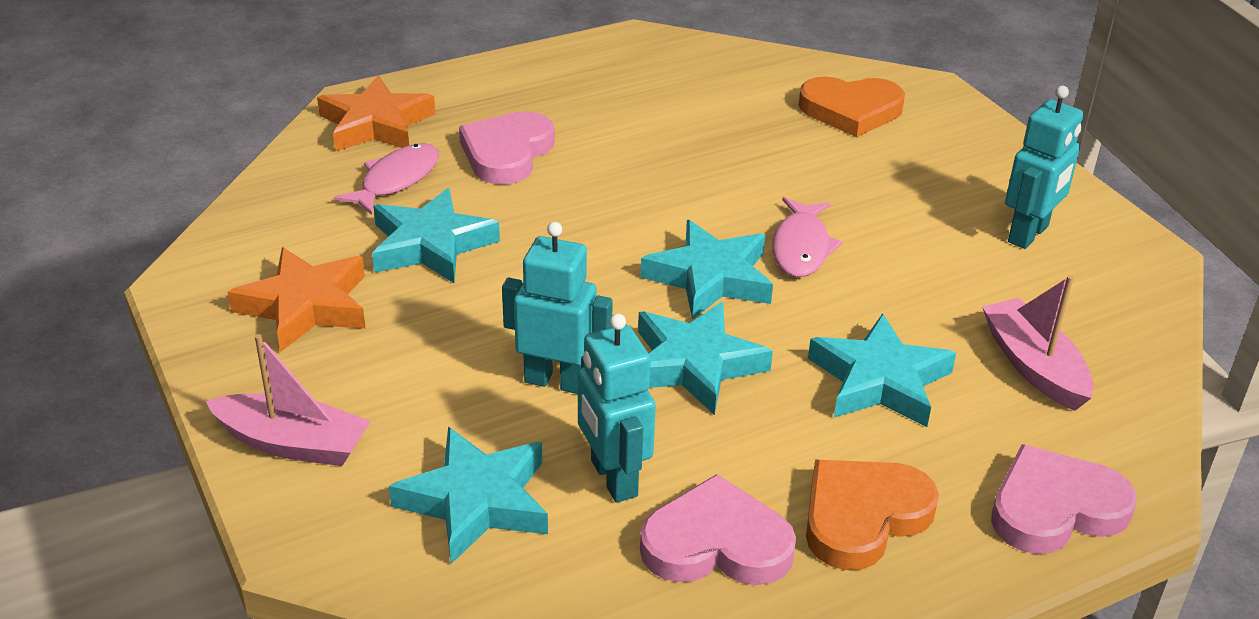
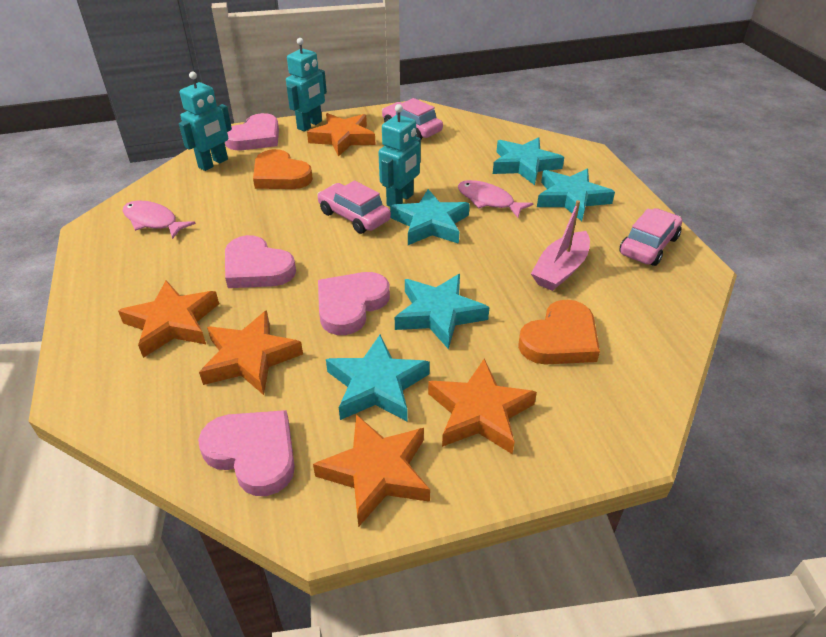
orange star: [228,247,366,352] [317,76,435,152] = 2 -> [118,280,219,358] [199,310,303,395] [307,113,375,157] [313,414,430,527] [428,358,537,454] = 5
pink boat: [206,334,371,466] [982,275,1094,411] = 2 -> [531,200,590,291] = 1
pink car: none = 0 -> [317,180,391,234] [382,98,443,139] [619,208,682,266] = 3
pink heart: [459,111,555,185] [640,474,796,585] [991,444,1137,554] = 3 -> [198,410,295,496] [225,113,279,150] [225,235,296,288] [318,272,390,335] = 4

